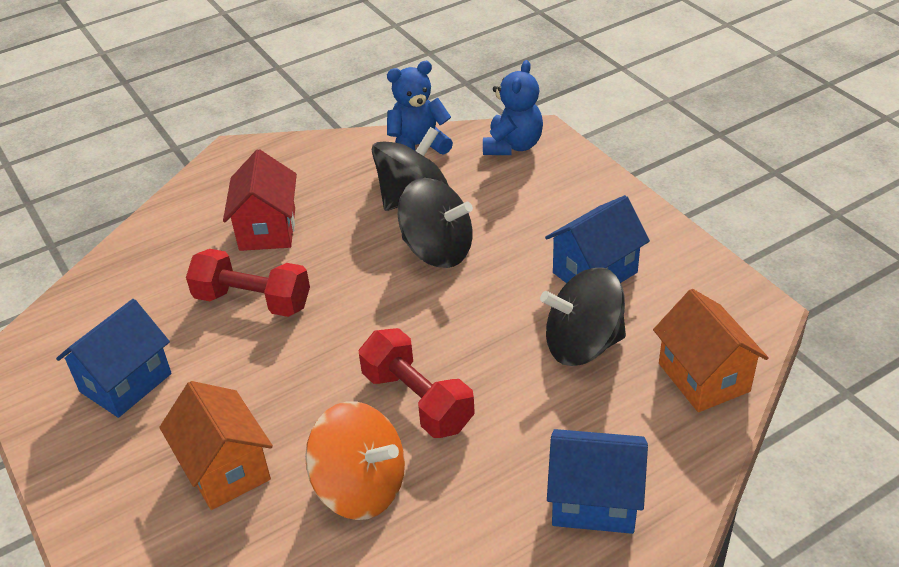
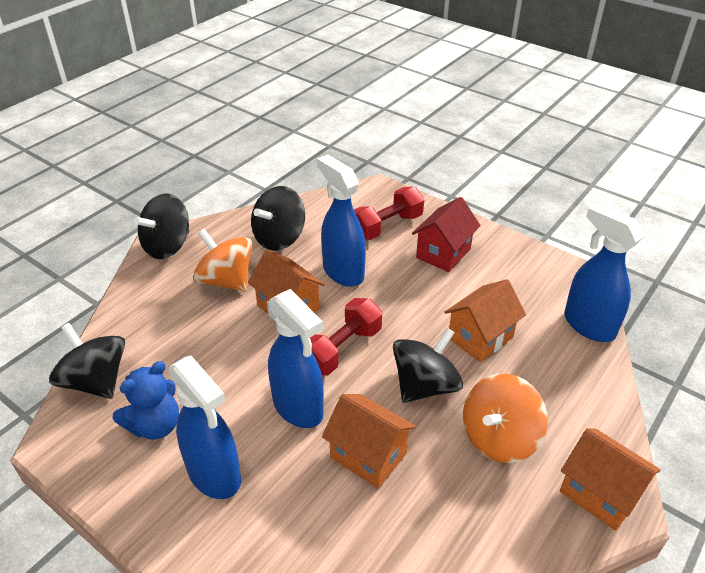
black spinning top: [372,127,449,211] [398,178,473,268] [540,268,626,366] = 3 -> [49,323,125,399] [134,193,189,259] [251,186,305,251] [393,328,463,403] = 4
blue house: [56,299,172,418] [545,195,650,283] [547,429,648,534] = 3 -> none = 0
blue spray bottle: none = 0 -> [169,356,241,499] [268,289,324,428] [317,154,366,287] [564,203,644,342] = 4
blue teddy bear: [387,61,453,155] [483,60,543,155] = 2 -> [113,361,179,439] = 1
orange house: [159,381,273,510] [653,289,769,412] = 2 -> [248,250,325,321] [322,394,416,488] [444,279,526,362] [560,428,661,531] = 4
orange spinning top: [305,401,405,520] = 1 -> [193,229,252,292] [463,374,548,463] = 2

